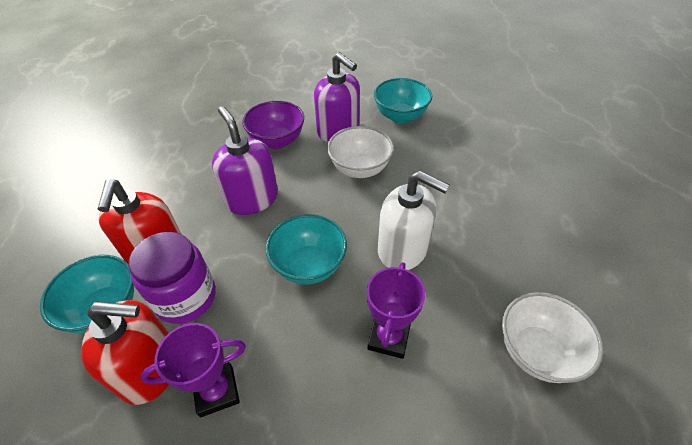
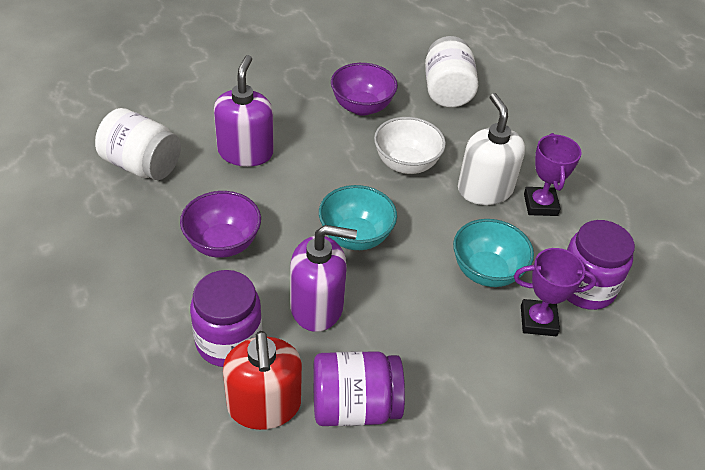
purple bowl: [242,101,304,149] = 1 -> [180,191,261,258] [331,63,398,116] = 2
purple jar: [128,232,216,324] = 1 -> [190,270,262,367] [313,351,405,426] [567,220,635,310] = 3
red soap dispenser: [81,300,169,405] [98,179,181,263] = 2 -> [223,331,302,430] = 1
turquoise bowl: [40,255,134,334] [266,214,347,284] [374,78,432,123] = 3 -> [319,185,397,250] [453,219,534,287] = 2
white bowl: [327,126,394,178] [502,292,603,383] = 2 -> [374,117,446,174] = 1
white jar: none = 0 -> [95,108,181,180] [425,36,478,108] = 2

